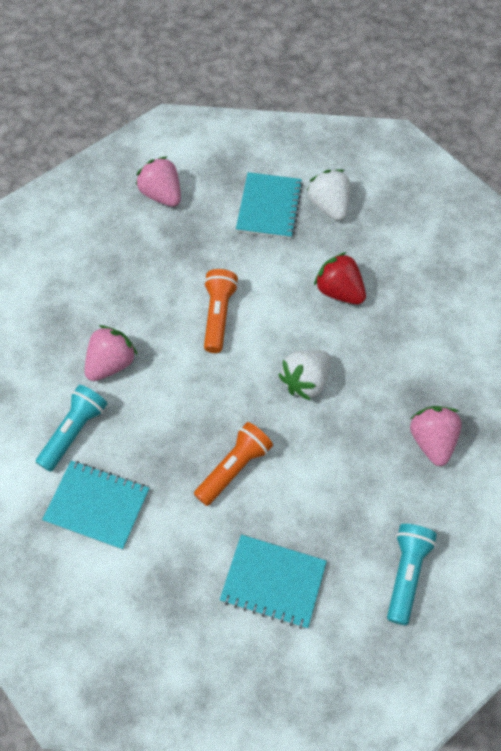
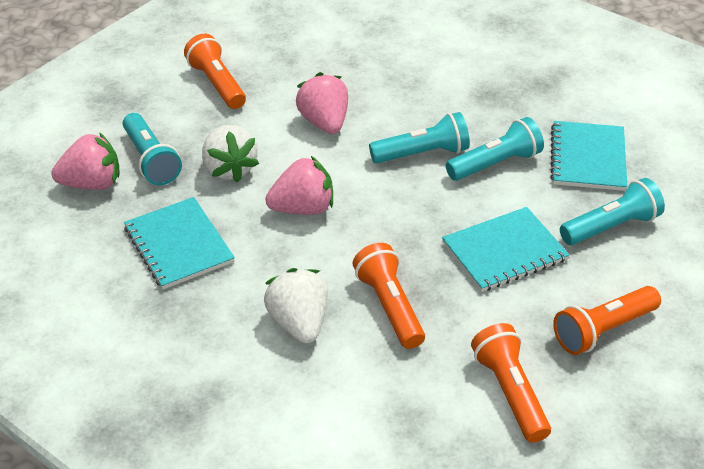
orange flashlight: [194,422,273,506] [204,269,238,353] = 2 -> [184,34,246,109] [353,243,425,349] [471,323,551,443] [553,286,661,355] = 4
red strawberry: [314,252,366,304] = 1 -> none = 0
turquoise flashlight: [36,385,108,472] [387,524,437,626] = 2 -> [123,113,182,185] [369,112,470,163] [446,117,544,181] [560,178,665,245] = 4

